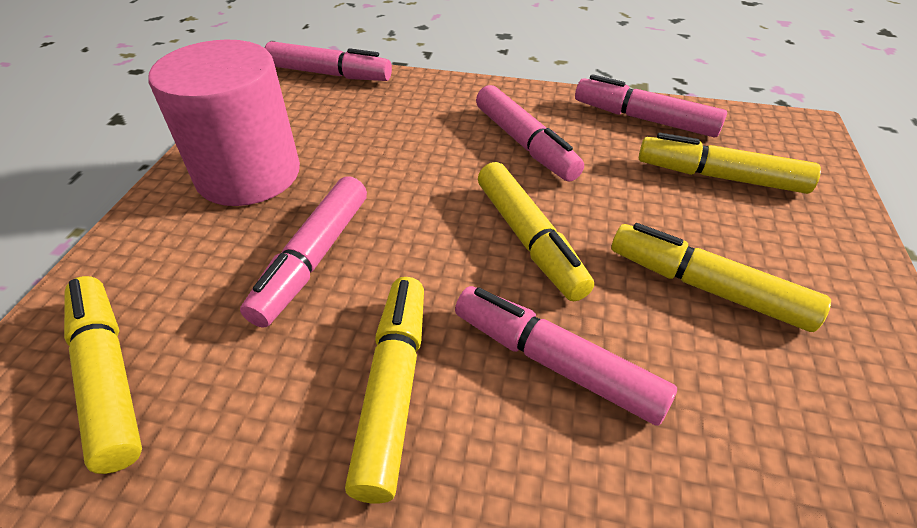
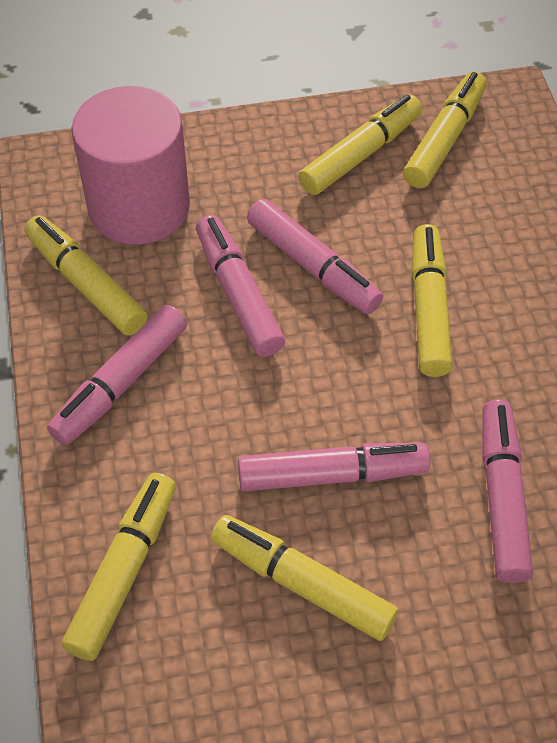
yellow marker: [64,276,142,474] [345,277,424,504] [478,162,594,301] [611,223,831,332] [639,133,821,194] = 5 -> [24,215,148,336] [62,473,176,661] [211,515,398,641] [298,95,422,195] [403,72,487,188] [412,224,453,377] = 6

